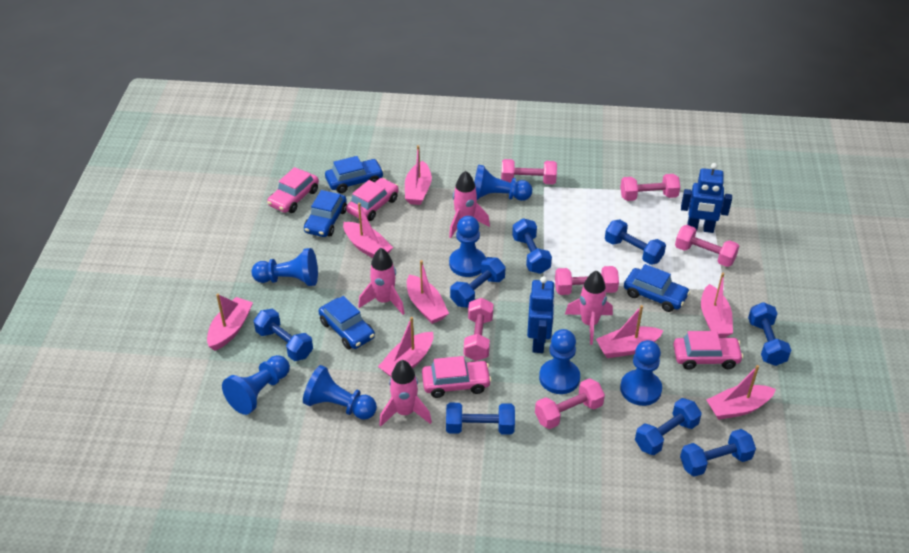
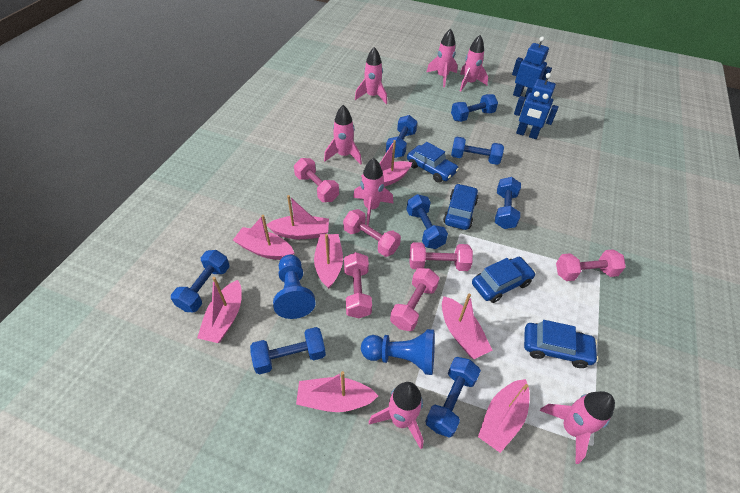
blue pawn: [222,355,290,415] [251,248,318,286] [303,365,377,420] [449,216,486,277] [474,165,532,201] [539,329,580,394] [620,340,662,406] = 7 -> [273,255,316,319] [361,329,435,375] = 2
pink car: [267,167,319,213] [346,178,399,221] [422,356,492,398] [673,331,743,370] = 4 -> none = 0
pink rocket: [358,248,405,315] [379,360,432,427] [449,171,490,238] [565,270,613,345] = 4 -> [324,105,362,165] [353,158,394,226] [355,47,387,104] [369,382,424,449] [426,28,458,87] [460,35,488,92] [540,391,615,464] = 7

